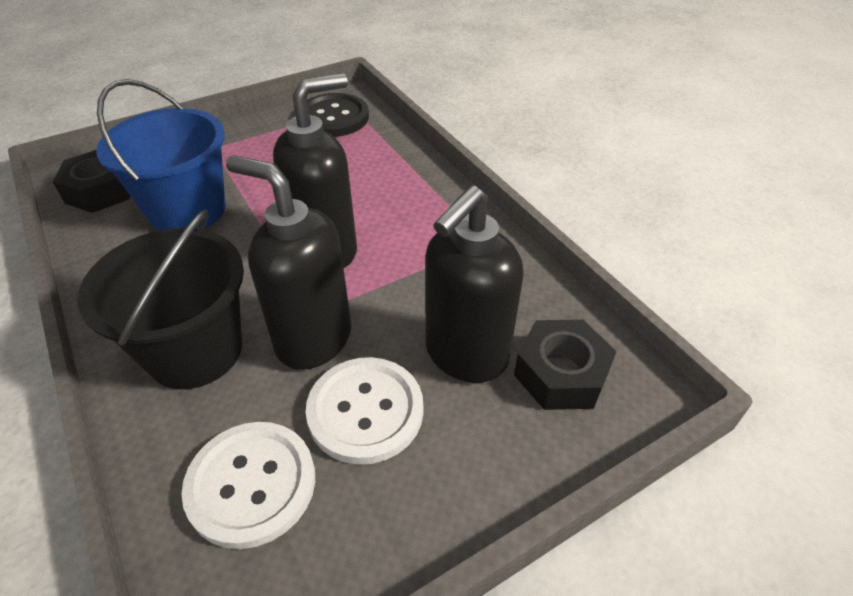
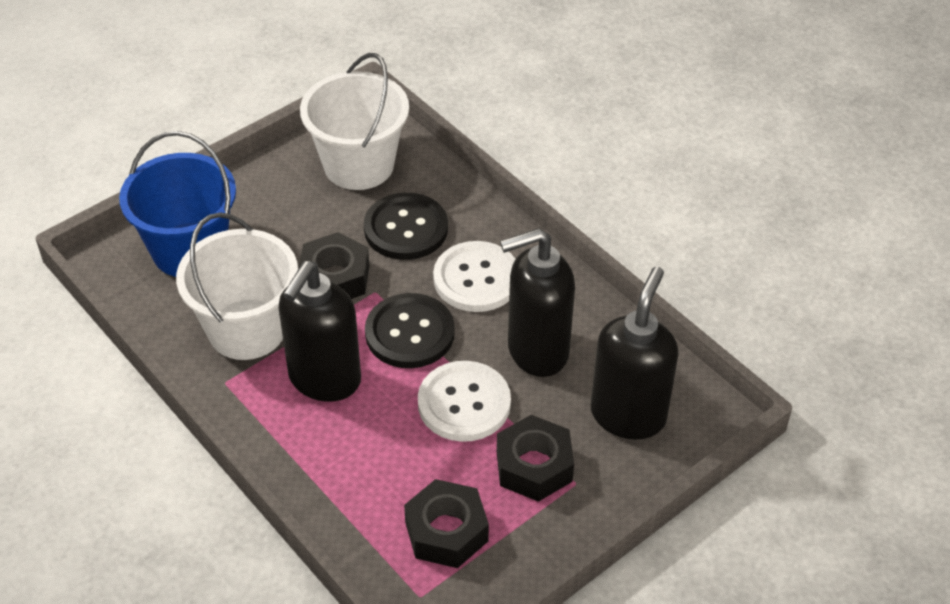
black bucket: [77,210,244,389] = 1 -> none = 0
black button: [307,93,369,137] = 1 -> [364,193,448,260] [365,293,455,368] = 2
black nut: [53,150,130,213] [514,319,617,410] = 2 -> [298,232,369,299] [404,479,489,568] [497,415,574,502] = 3
white bucket: none = 0 -> [176,212,298,360] [300,53,409,190] = 2

